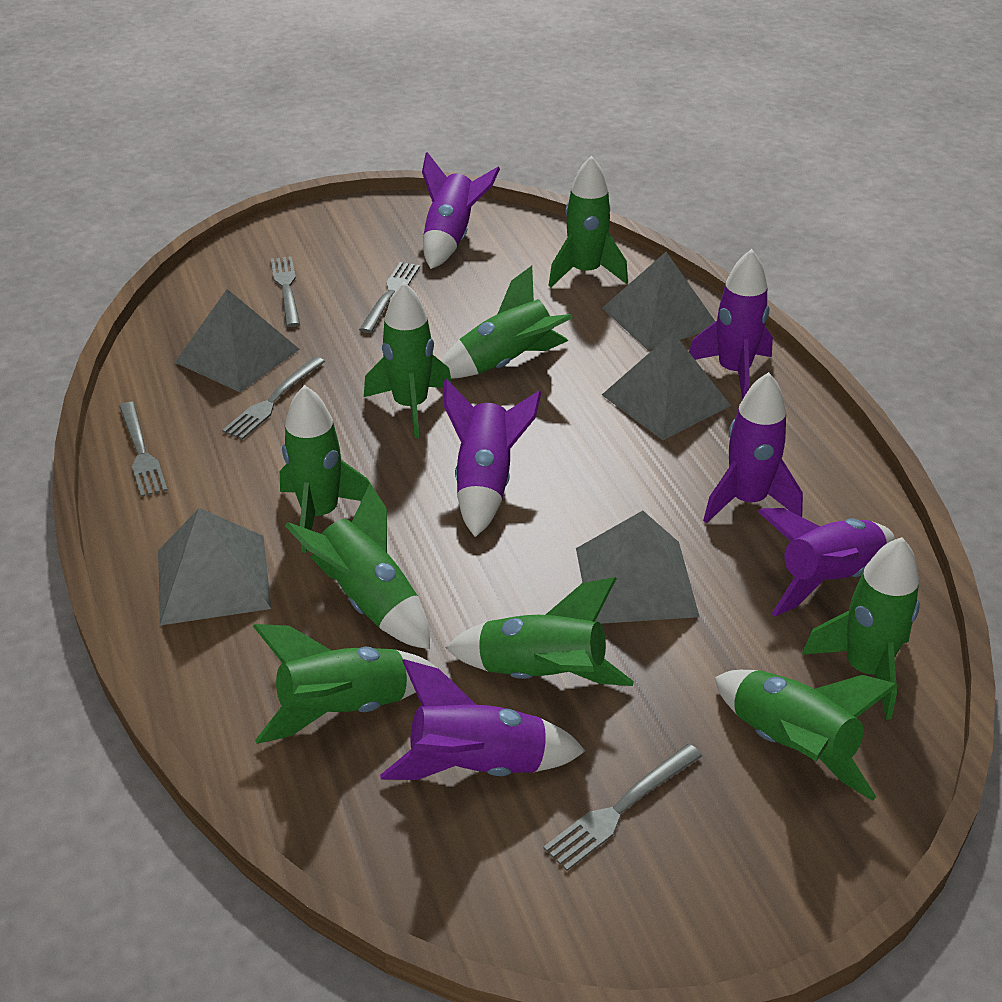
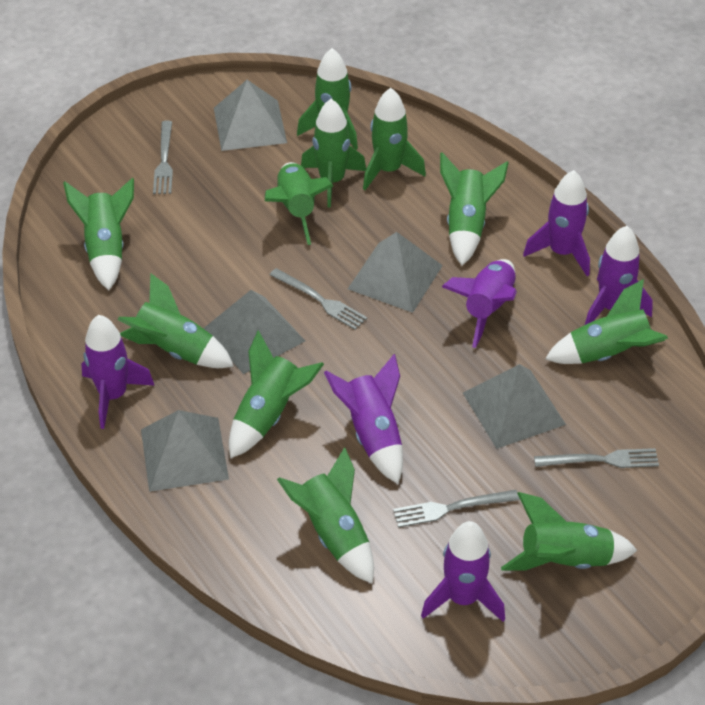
green rocket: [253,624,437,744] [280,385,370,553] [285,483,430,649] [364,282,452,438] [441,266,573,379] [445,577,634,686] [549,156,628,287] [715,670,898,801] [802,537,920,720] = 9 -> [63,178,134,290] [118,273,234,368] [229,330,324,458] [265,162,333,245] [277,447,374,584] [297,48,358,150] [301,99,366,208] [363,88,426,190] [440,152,509,265] [501,492,637,571] [545,279,668,364] = 11
grey fork: [119,402,168,497] [222,357,325,440] [271,256,300,327] [359,262,420,333] [543,744,702,871] = 5 -> [153,121,173,194] [270,268,367,330] [393,490,520,528] [534,448,659,468] = 4

